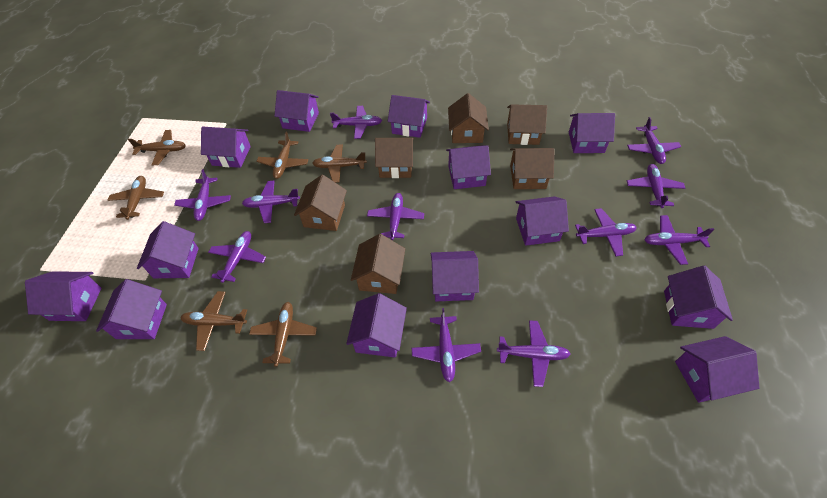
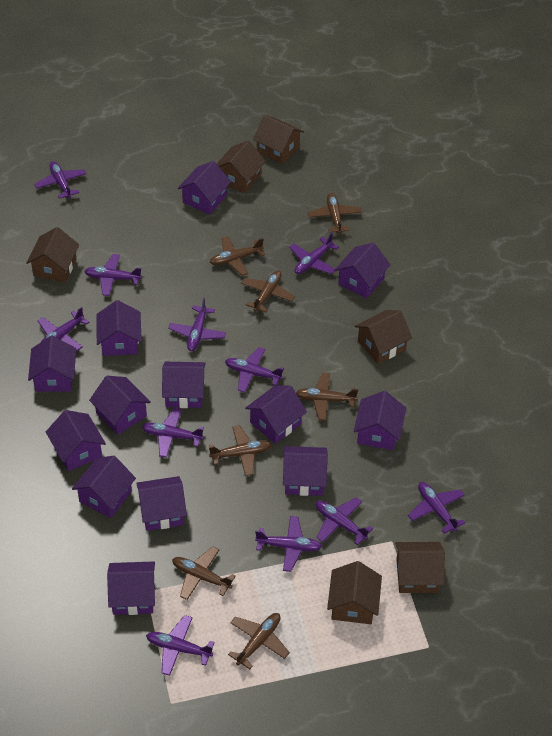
brown plane: [108,176,164,220] [128,130,186,165] [180,291,247,351] [249,302,317,367] [256,131,308,179] [312,145,367,183] = 6 -> [172,546,236,600] [209,425,272,476] [210,236,265,276] [228,613,290,669] [241,270,295,312] [296,373,358,421] [308,193,362,234] = 7

